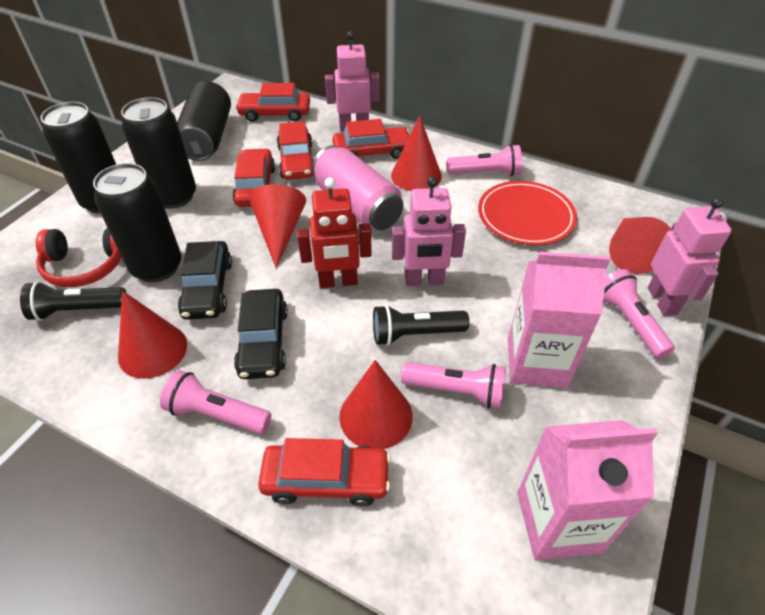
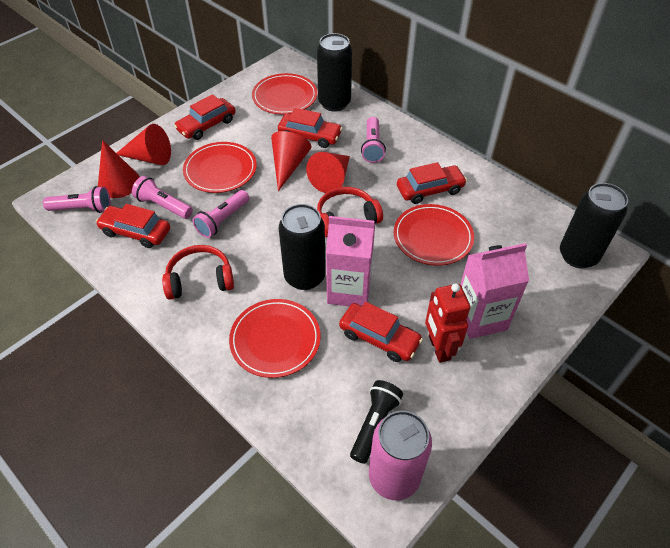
black can: [40,102,116,214] [93,163,181,282] [121,97,196,209] [177,81,231,161] = 4 -> [279,204,326,290] [317,33,352,112] [560,183,628,269] = 3
black car: [178,241,232,320] [234,289,288,379] = 2 -> none = 0
black flashlight: [20,281,126,321] [373,305,469,346] = 2 -> [350,380,403,464] = 1
pink robot: [325,31,380,132] [392,176,466,286] [648,197,732,316] = 3 -> none = 0
red cone: [118,291,187,379] [249,184,306,268] [339,360,413,449] [391,115,442,191] [609,217,671,274] = 5 -> [98,140,140,198] [117,124,171,165] [271,131,312,191] [306,152,350,193] = 4
red headphones: [36,228,122,287] = 1 -> [162,245,234,300] [317,187,383,237] = 2
red plate: [478,181,577,245] = 1 -> [183,142,257,193] [229,299,321,378] [252,73,317,115] [394,204,474,266] = 4

